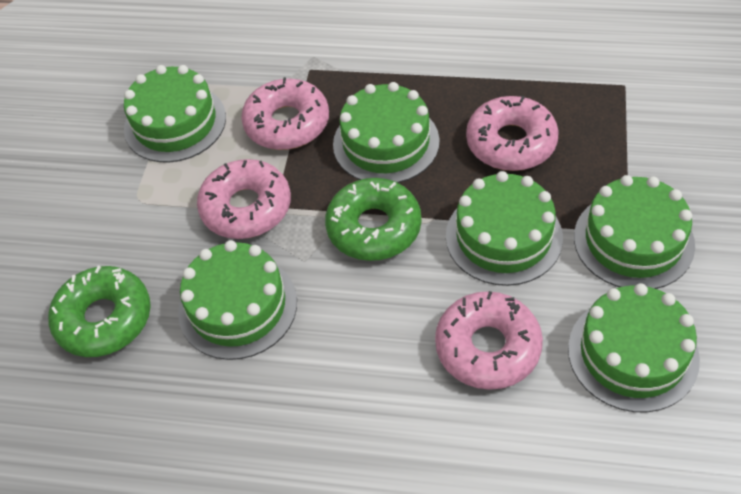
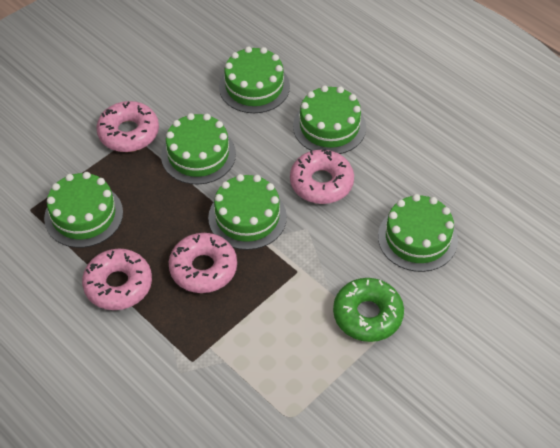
green donut: [48,266,151,357] [325,178,421,261] = 2 -> [333,278,404,342] = 1

